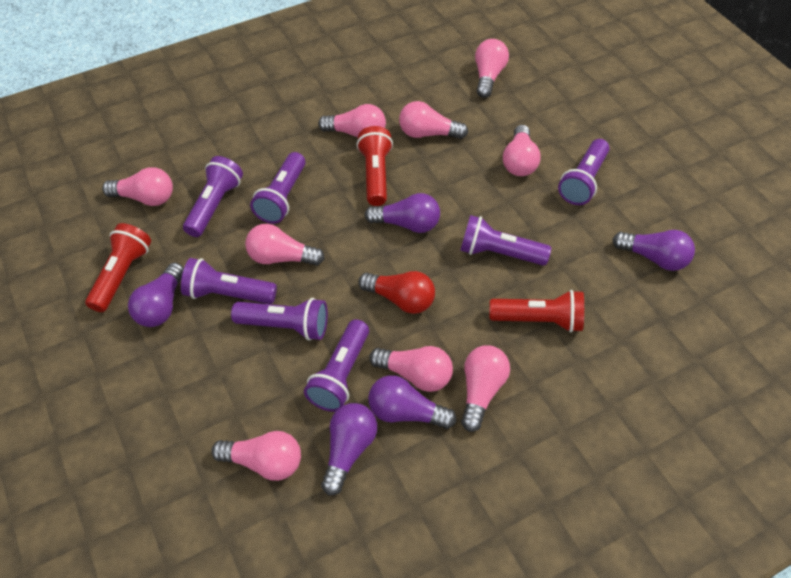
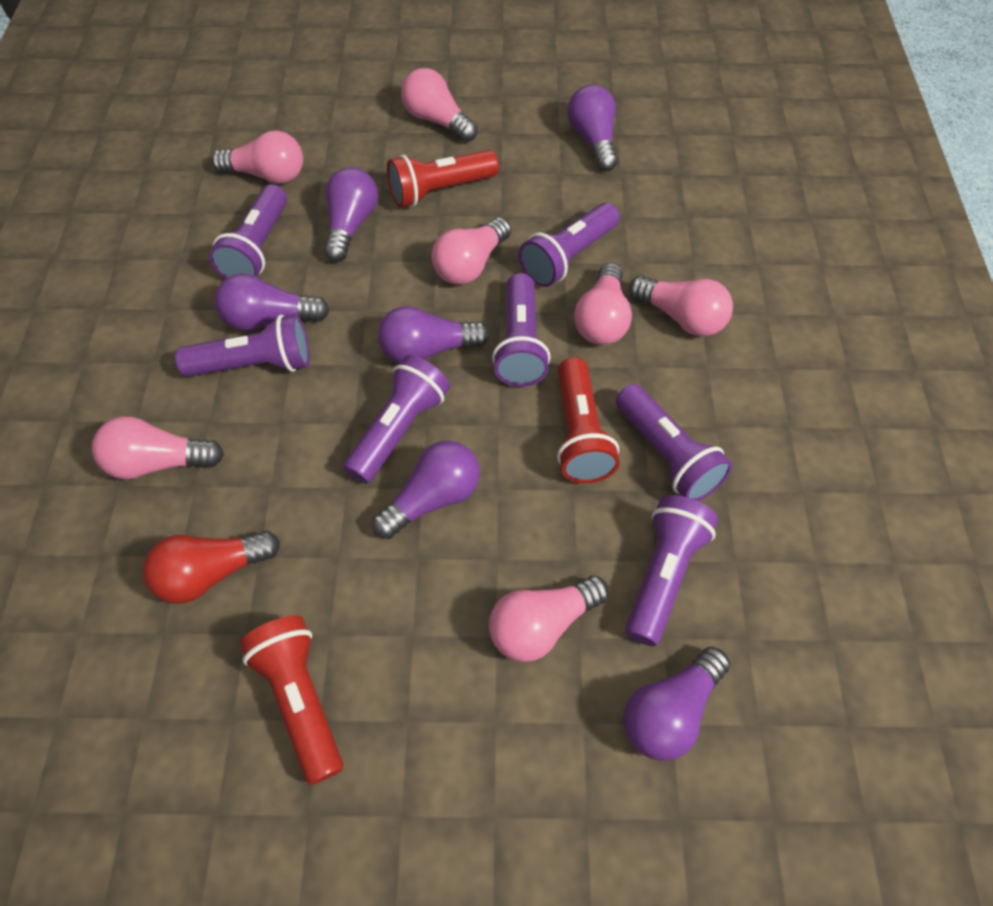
pink light bulb: [102,167,173,206] [211,431,301,481] [245,224,325,266] [318,104,386,138] [369,346,453,392] [399,101,468,139] [461,345,510,432] [475,39,509,98] [503,125,541,176] = 9 -> [92,416,224,480] [211,131,303,184] [401,68,477,142] [431,217,511,285] [489,575,609,662] [574,263,632,345] [629,275,733,336] = 7
purple light bulb: [128,262,184,327] [321,403,377,495] [365,193,440,233] [368,375,456,429] [613,230,695,271] = 5 -> [215,273,330,331] [324,167,378,262] [372,441,480,539] [378,306,489,364] [567,85,618,171] [624,647,730,761] = 6

